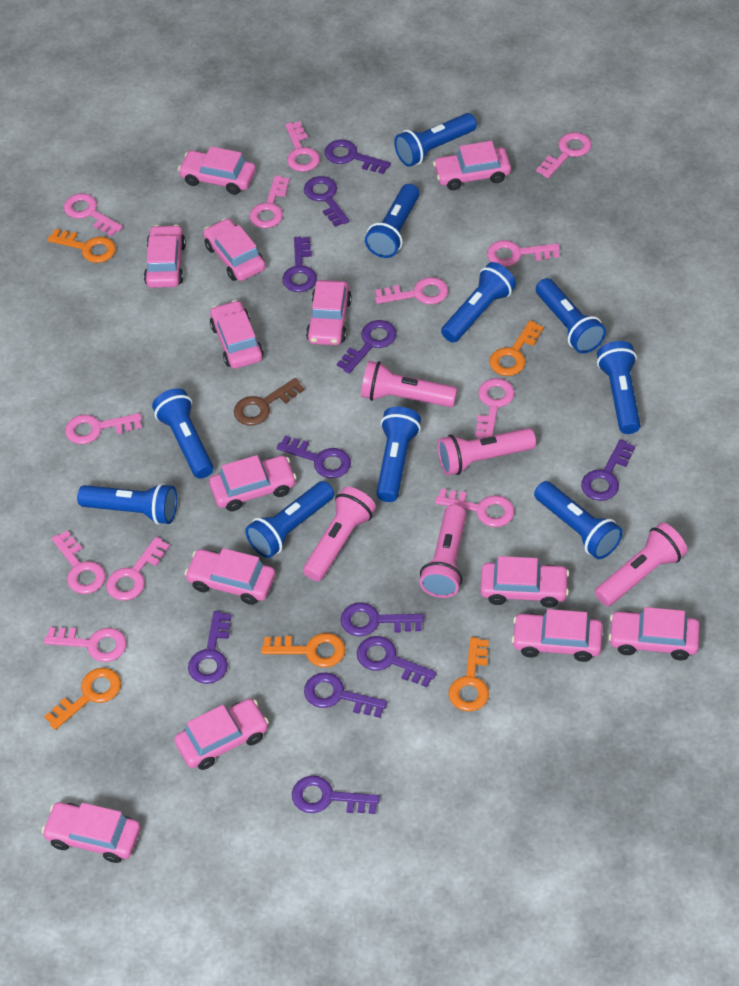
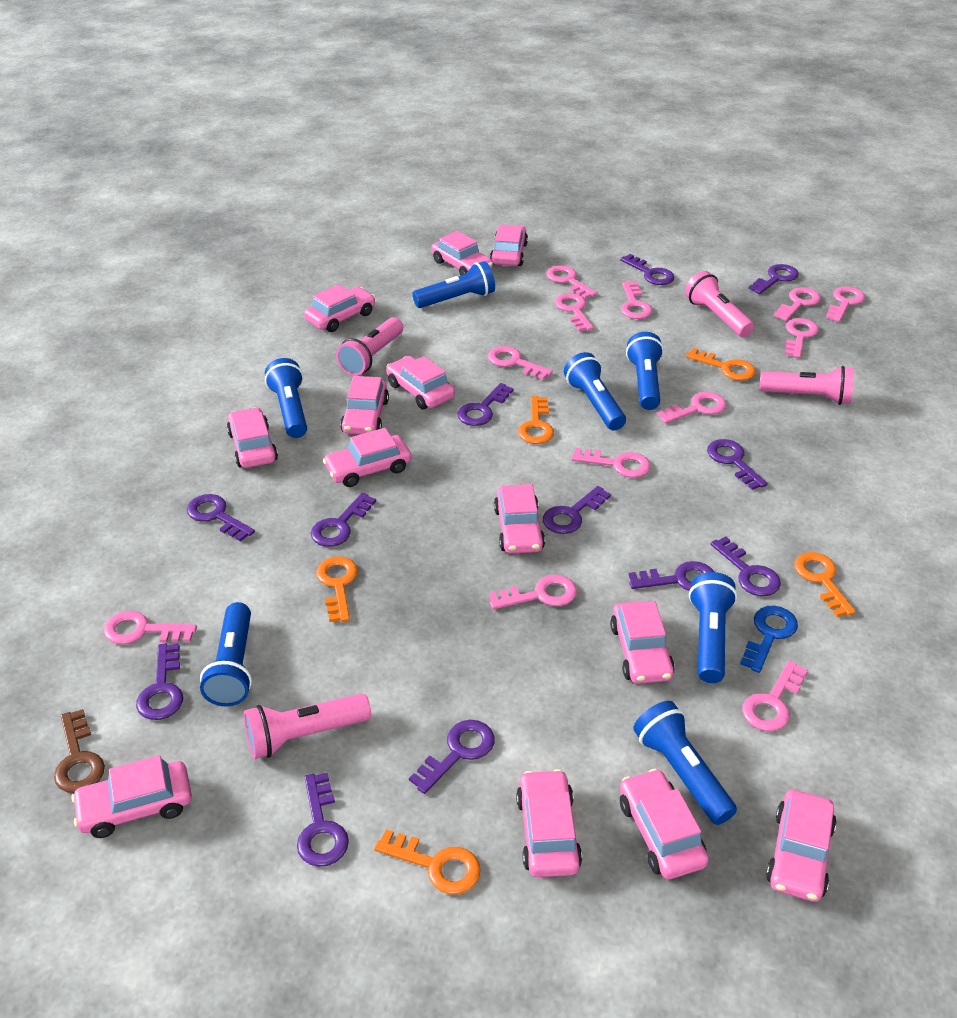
blue flashlight: [77,483,177,525] [152,388,213,479] [245,481,334,558] [365,184,419,258] [376,406,421,502] [394,113,477,167] [441,262,516,343] [534,481,623,559] [536,278,606,354] [597,341,641,434] = 10 -> [200,602,252,706] [265,358,307,438] [412,261,495,308] [564,352,626,431] [626,332,664,410] [633,701,737,825] [689,572,737,683] = 7
blue key: none = 0 -> [740,606,798,673] = 1
pink flashlight: [303,487,376,581] [361,361,457,407] [419,504,466,598] [438,428,536,476] [595,523,687,606] = 5 -> [244,693,371,759] [336,317,403,376] [685,271,754,337] [759,366,854,405] = 4
purple key: [188,611,232,684] [277,435,351,478] [282,237,317,292] [292,775,380,814] [304,176,349,227] [304,673,387,718] [324,140,391,174] [337,320,397,373] [340,602,424,636] [357,636,437,687] [581,439,635,501] = 11 -> [136,643,183,720] [187,494,255,542] [297,772,349,867] [311,493,376,547] [409,720,495,794] [457,383,514,426] [543,486,611,534] [620,254,675,285] [629,561,714,591] [707,439,768,490] [710,536,781,596] [748,264,799,294] = 12

